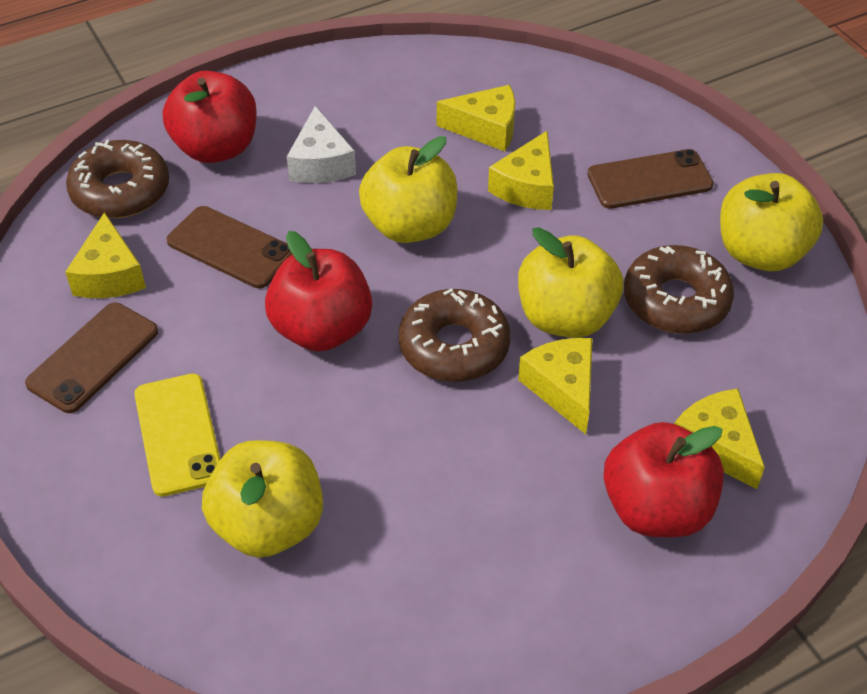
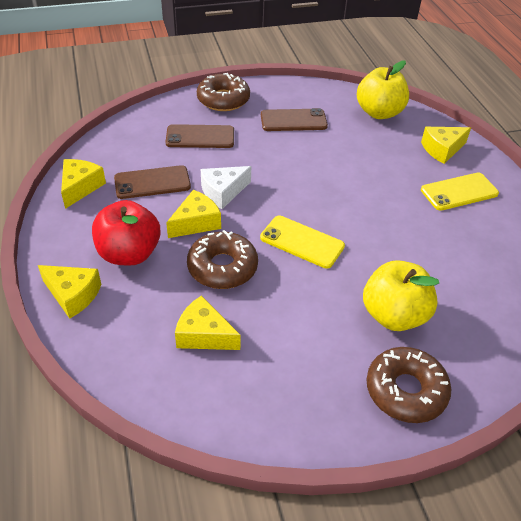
red apple: [163,71,257,163] [265,231,372,352] [603,422,724,537] = 3 -> [92,200,160,265] = 1
yellow apple: [202,440,323,558] [359,136,457,243] [518,227,623,338] [720,173,823,271] = 4 -> [357,60,409,119] [363,260,439,331] = 2
yellow phone: [134,373,220,497] = 1 -> [260,216,345,269] [421,173,499,211] = 2

